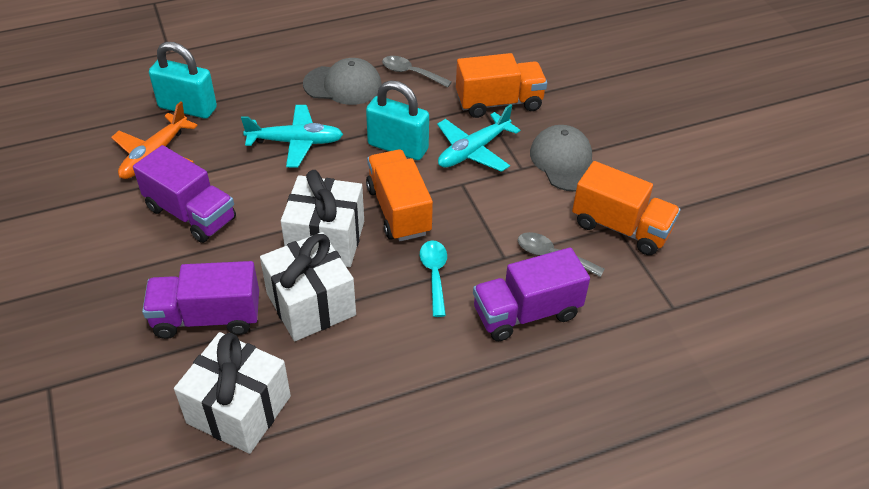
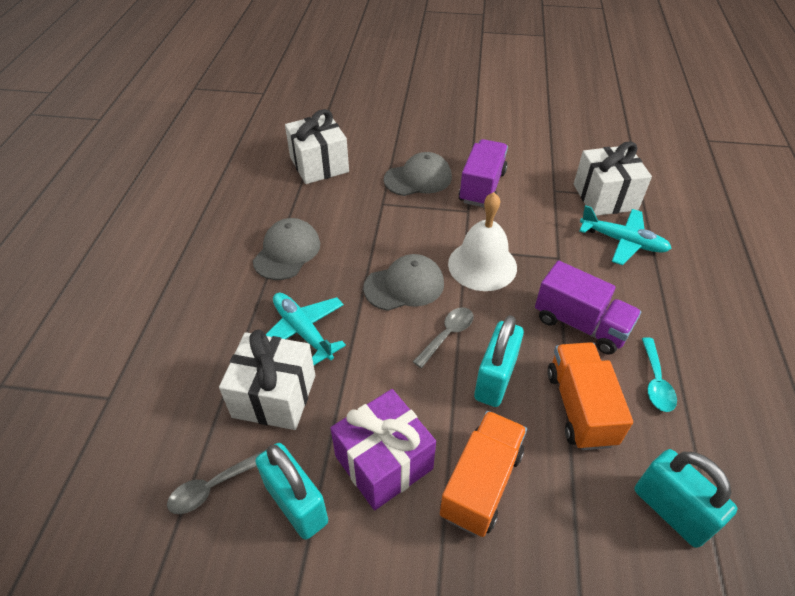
grey cap: [303,58,382,105] [530,125,593,192] = 2 -> [253,218,320,280] [363,254,444,311] [384,152,452,196] = 3
orange plane: [111,101,198,179] = 1 -> none = 0
orange truck: [366,149,433,241] [456,53,547,118] [572,161,681,255] = 3 -> [440,411,527,537] [547,342,633,450] = 2
purple gift: none = 0 -> [331,389,436,510] = 1
purple truck: [133,145,236,243] [142,261,259,339] [473,247,590,341] = 3 -> [458,139,508,208] [535,261,641,355] = 2
turquoise padlock: [149,42,217,119] [366,80,429,160] = 2 -> [255,443,328,540] [474,315,524,407] [635,449,738,548] = 3
white bell: none = 0 -> [448,192,517,291] = 1

